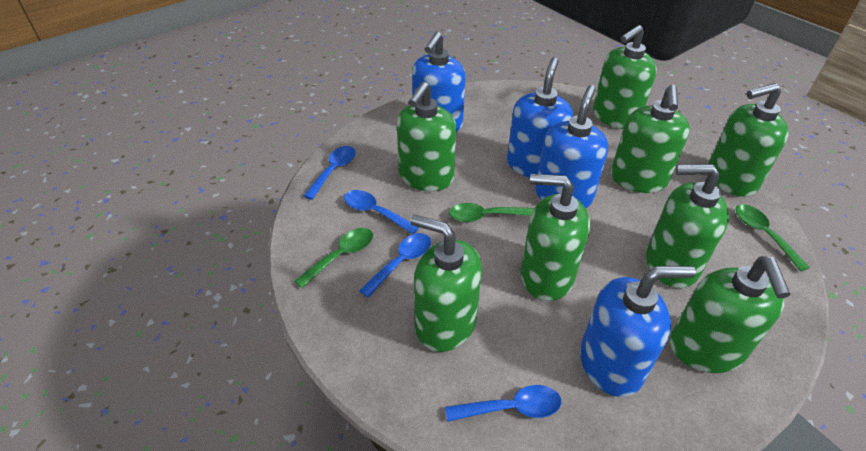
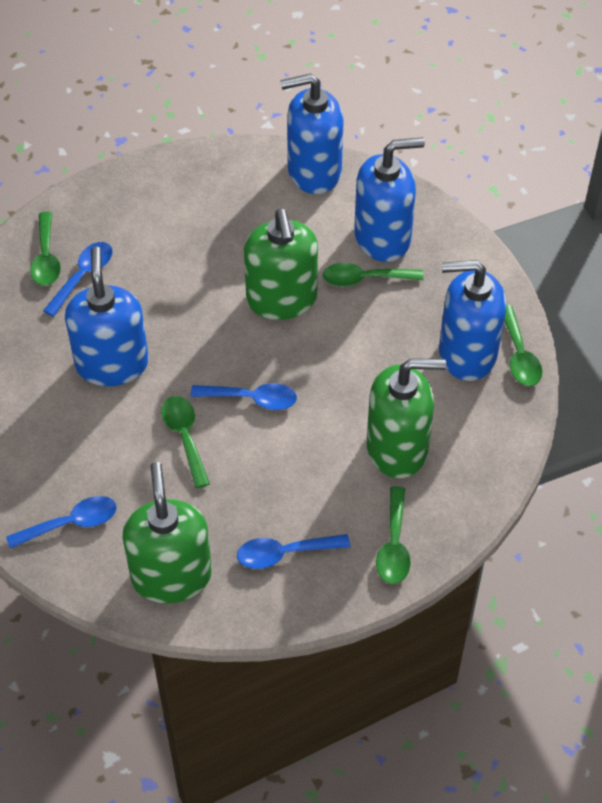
green soap dispenser: [397,82,456,191] [410,214,482,352] [521,174,590,301] [593,25,657,129] [611,84,690,193] [646,164,729,288] [670,256,791,373] [708,83,789,197] = 8 -> [123,462,212,604] [244,209,318,320] [367,358,446,478] = 3
green spoon: [295,228,373,288] [449,203,534,222] [736,204,810,272] = 3 -> [30,212,61,286] [161,396,210,488] [322,263,423,287] [376,486,411,584] [504,305,542,386] = 5

